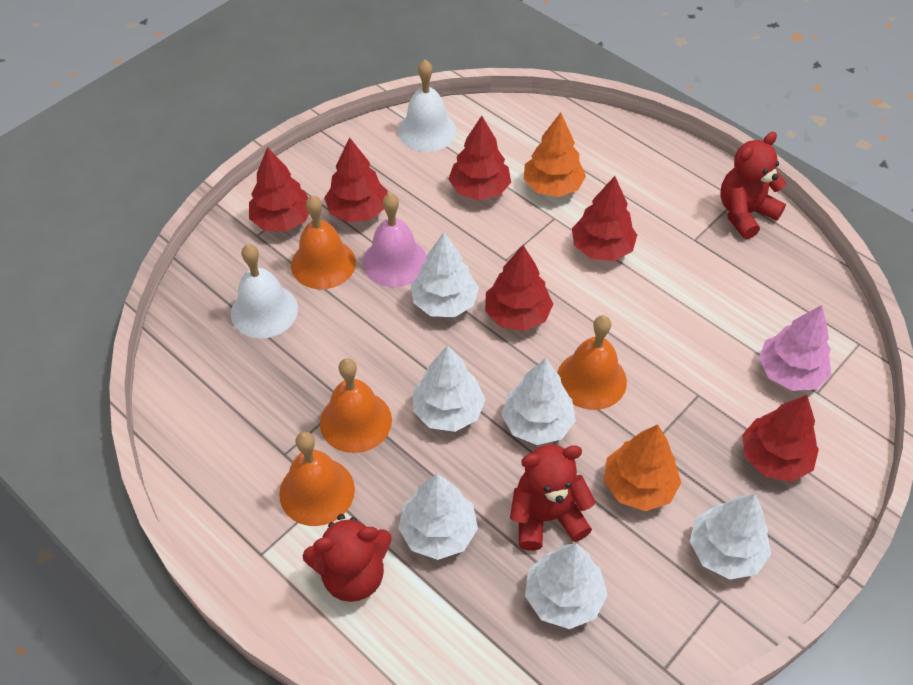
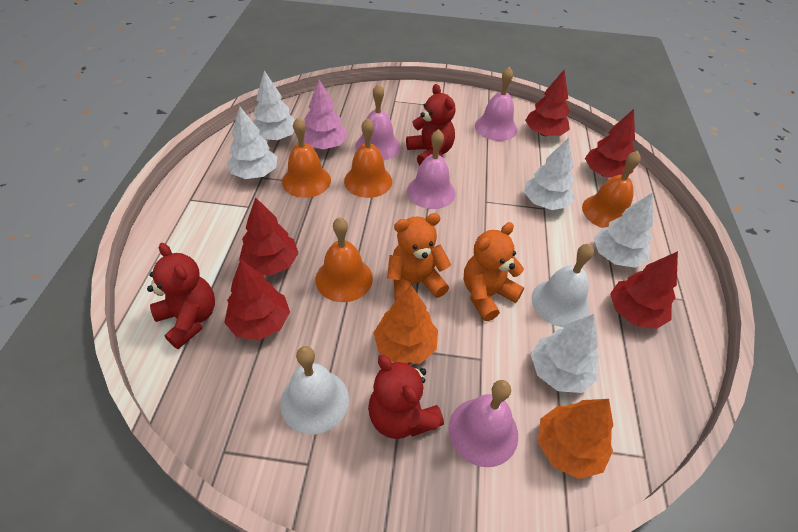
orange teddy bear: none = 0 -> [387,213,451,300] [464,222,524,321] = 2
pink bell: [363,193,426,287] = 1 -> [355,84,400,160] [407,129,456,209] [448,380,518,467] [475,67,517,141] = 4
red tree: [249,147,309,232] [324,138,388,222] [448,116,511,200] [485,245,553,331] [572,176,637,261] [742,395,819,482] = 6 -> [224,260,290,340] [239,197,299,276] [525,69,570,136] [585,109,635,178] [610,251,678,329] = 5
white tree: [398,473,478,560] [411,232,479,317] [413,345,486,432] [501,358,576,445] [525,543,608,629] [690,494,771,580] = 6 -> [227,106,277,179] [253,71,295,140] [524,138,575,210] [531,314,599,393] [594,192,653,268] = 5

